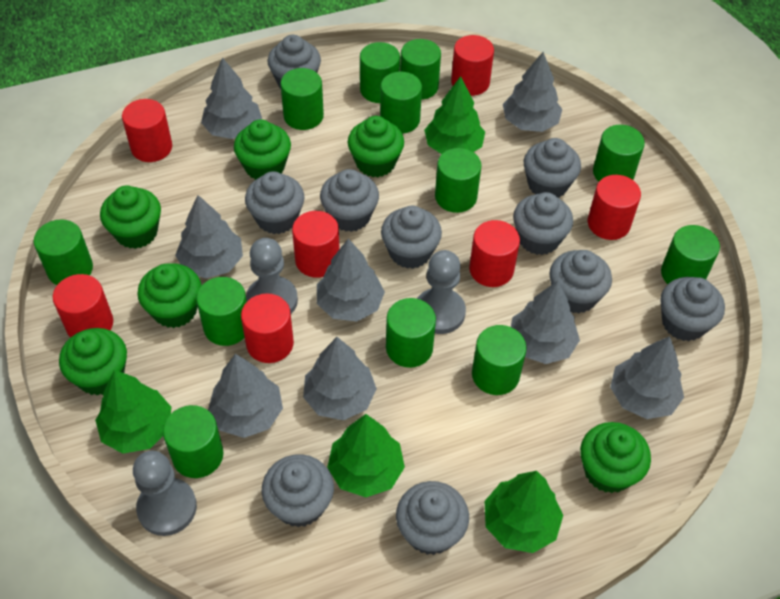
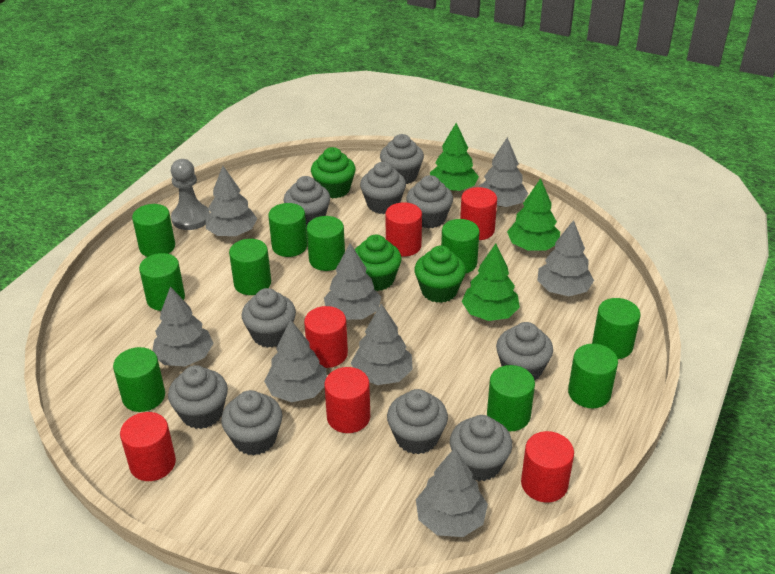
green cupcake: [59,328,127,396] [100,185,161,249] [137,263,202,328] [234,120,291,180] [348,116,404,177] [580,422,651,493] = 6 -> [311,147,356,199] [354,235,402,291] [414,246,466,303] = 3
green cylinder: [34,219,93,285] [163,405,223,478] [196,277,247,346] [280,68,324,130] [360,42,400,103] [380,72,422,134] [386,298,436,368] [400,39,441,100] [435,148,481,213] [472,325,527,395] [593,125,645,182] [661,225,720,284] = 12 -> [113,347,165,412] [132,204,175,257] [139,253,185,311] [229,239,271,295] [268,203,308,257] [307,216,345,271] [441,219,480,273] [487,365,535,431] [568,344,618,408] [592,298,640,359] = 10
green tree: [95,370,172,454] [327,414,405,497] [424,76,485,154] [484,471,563,553] = 4 -> [430,123,479,191] [462,244,520,321] [507,178,560,251] = 3
grey pawn: [133,451,197,536] [246,238,298,314] [417,250,466,334] = 3 -> [171,159,210,230] = 1
red cylinder: [53,274,113,338] [122,99,172,162] [241,293,294,363] [292,211,340,278] [451,35,494,96] [469,220,520,287] [588,175,641,240] = 7 -> [120,412,176,481] [304,306,348,368] [324,367,370,433] [385,202,422,257] [460,187,497,240] [521,431,574,503] = 6

